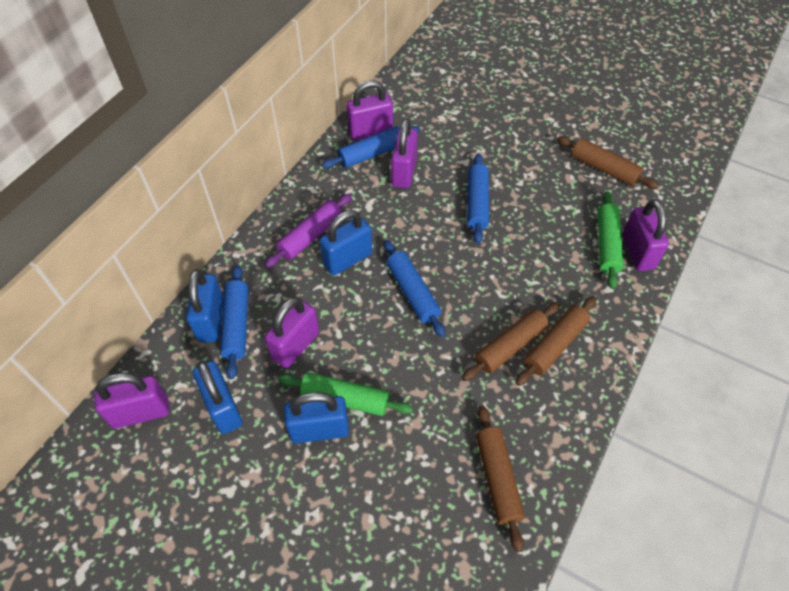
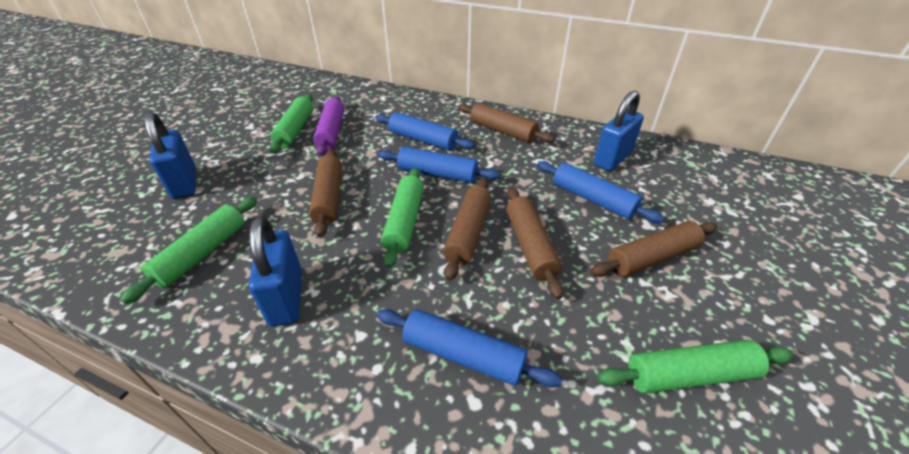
blue padlock: [186,269,224,342] [193,361,243,434] [284,392,349,443] [319,210,372,275] = 4 -> [144,112,196,199] [249,216,302,326] [594,91,644,171] = 3
brown rolling pin: [462,303,560,381] [476,405,525,552] [516,296,596,386] [557,136,659,189] = 4 -> [309,149,342,237] [443,178,491,281] [458,103,555,143] [506,187,563,299] [590,221,717,277] = 5
green rolling pin: [278,372,413,416] [597,192,624,289] = 2 -> [120,197,257,304] [270,94,313,153] [381,168,424,268] [597,340,794,394] = 4
purple padlock: [94,373,169,429] [265,297,319,368] [346,80,393,140] [391,119,418,188] [622,199,669,271] = 5 -> none = 0

